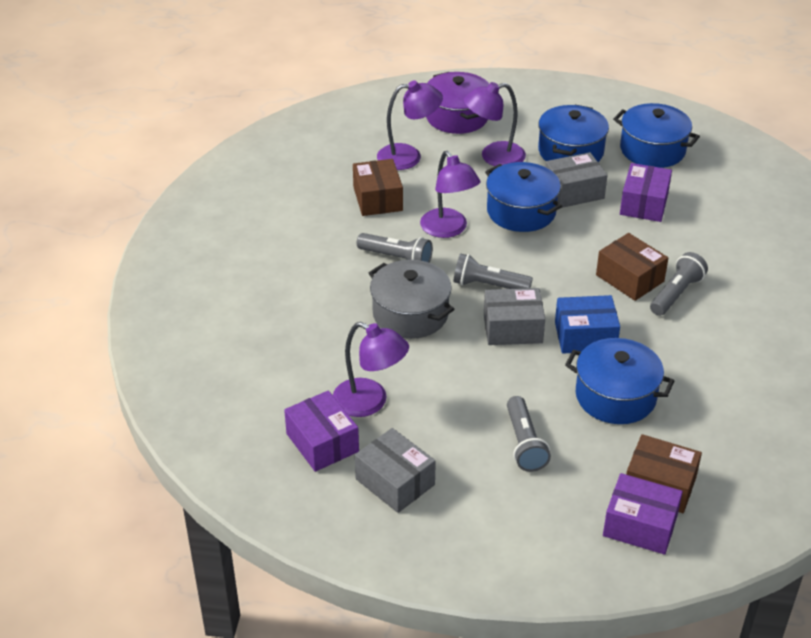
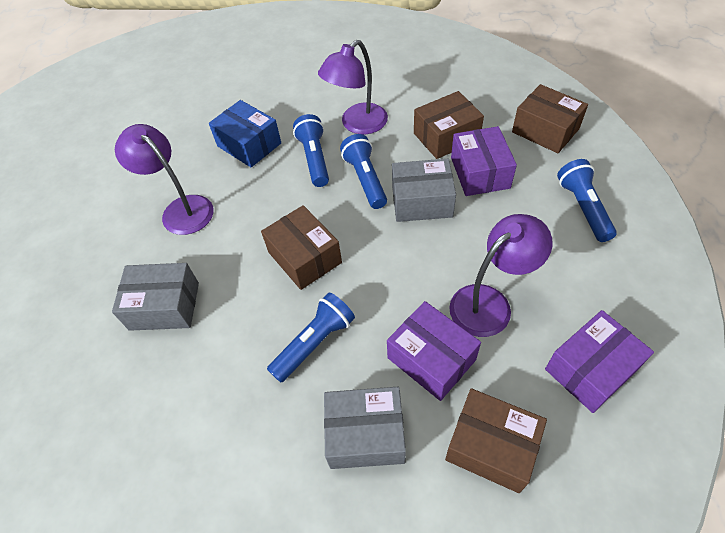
blue flashlight: none = 0 -> [267,293,355,383] [293,114,329,187] [340,134,387,209] [557,159,617,242] = 4
blue pot: [485,162,562,232] [538,105,609,162] [565,338,674,424] [613,103,700,168] = 4 -> none = 0
brown box: [353,159,403,216] [596,233,668,301] [626,434,702,513] = 3 -> [261,205,342,290] [414,91,484,159] [445,388,547,493] [512,84,588,153] = 4
grey flashlight: [357,233,433,263] [453,253,533,289] [507,396,551,472] [650,252,708,316] = 4 -> none = 0
grey pot: [369,260,454,339] = 1 -> none = 0
purple lamp: [333,322,409,417] [377,80,443,170] [420,151,481,238] [464,82,526,166] = 4 -> [115,124,214,235] [318,40,388,134] [449,214,553,337] = 3
purple pot: [426,72,489,134] = 1 -> none = 0

